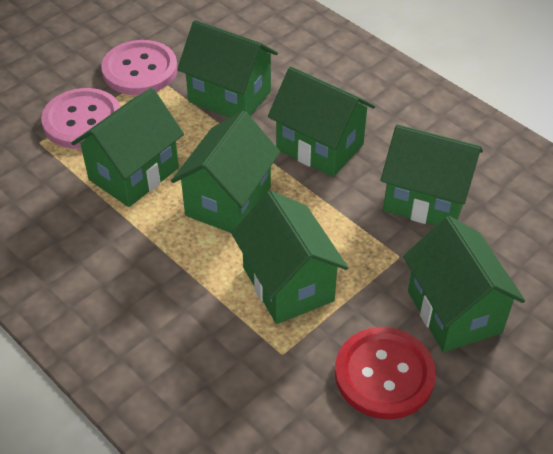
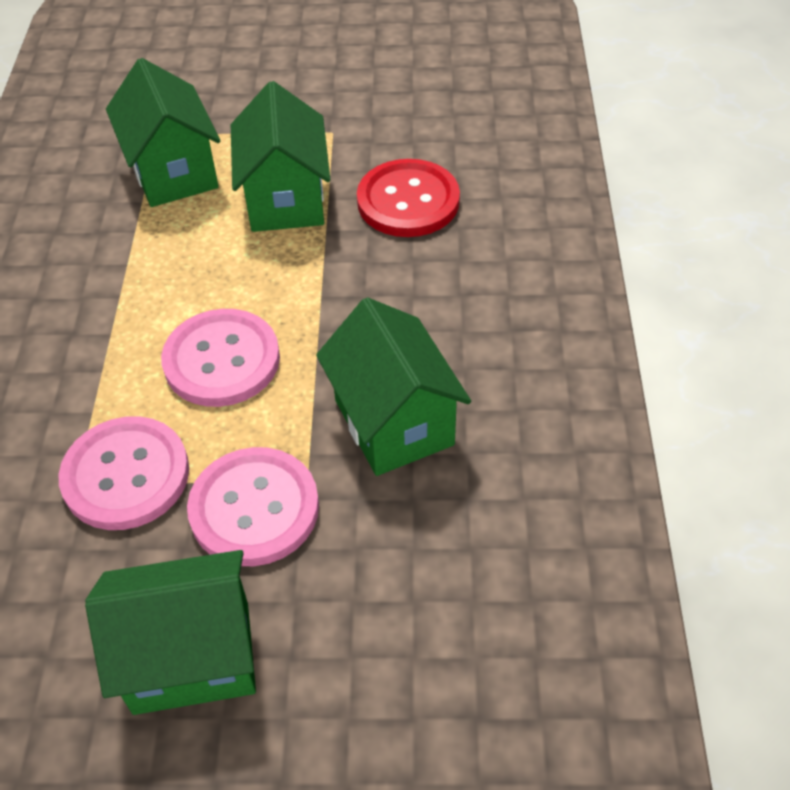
green house: [71,88,184,207] [171,111,280,233] [177,20,278,118] [231,191,348,324] [268,67,375,177] [381,124,483,226] [403,216,525,352] = 7 -> [85,550,256,715] [106,58,220,207] [231,81,330,232] [316,298,471,476] = 4
pink button: [41,88,121,149] [101,40,178,95] = 2 -> [58,416,189,530] [161,309,280,407] [187,447,319,566] = 3

